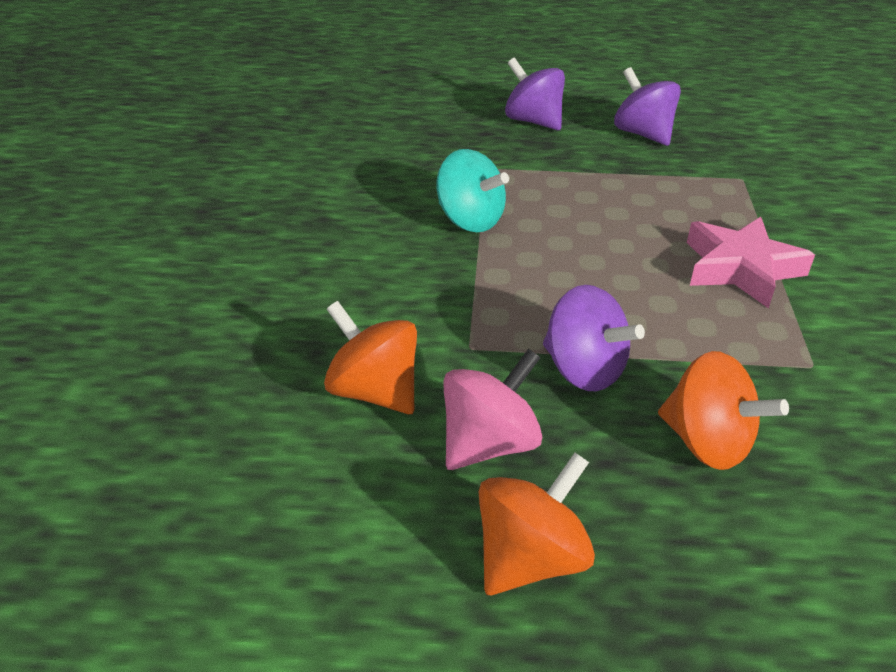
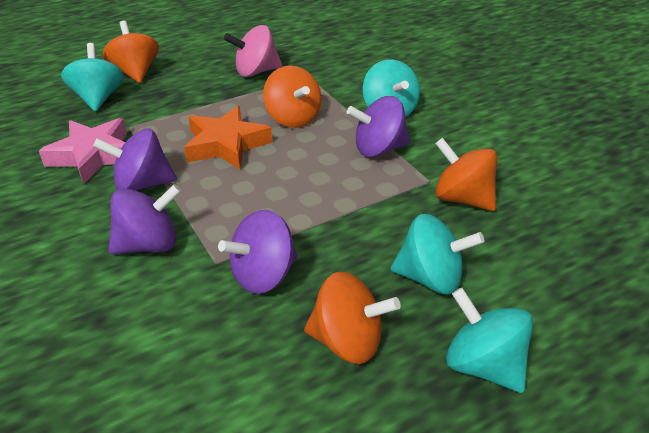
orange spinning top: [324,301,417,414] [479,453,595,595] [658,351,789,470] = 3 -> [103,21,159,83] [263,66,321,128] [304,272,401,364] [435,138,497,211] = 4
orange star: none = 0 -> [184,106,272,170] = 1
purple spinning top: [505,58,565,130] [543,285,645,391] [614,67,681,146] = 3 -> [93,129,177,191] [108,184,181,254] [218,210,298,294] [347,96,410,157] = 4
turquoise spinning top: [436,149,509,232] = 1 -> [61,43,124,111] [363,59,420,117] [391,214,484,294] [446,288,533,393] = 4

